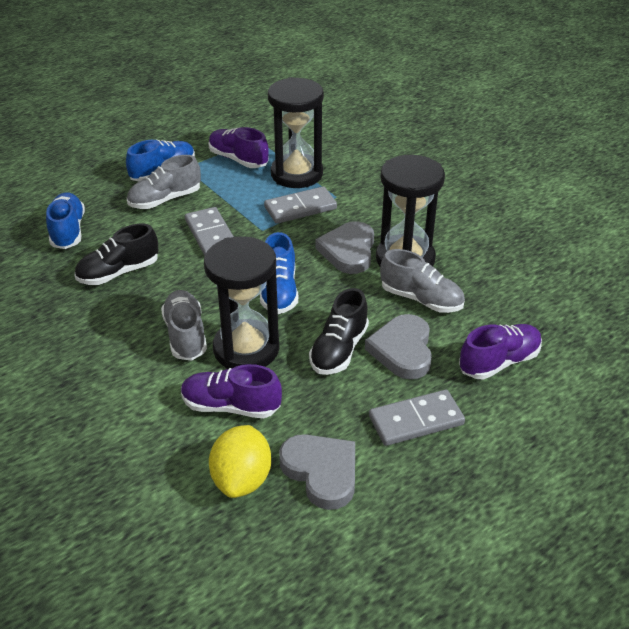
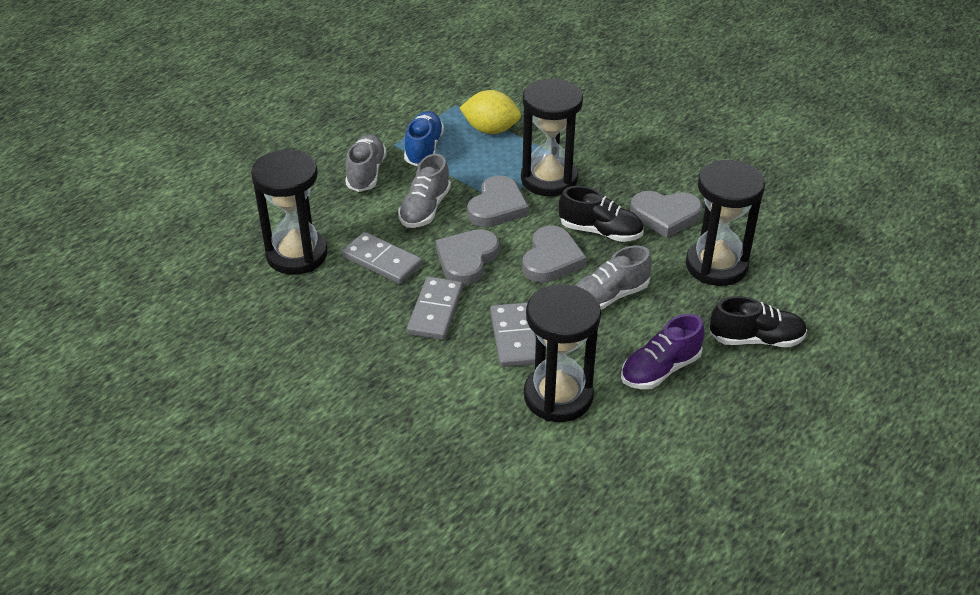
black hourglass: [204,236,279,369] [268,77,324,188] [376,155,445,266] = 3 -> [251,150,328,275] [521,78,583,196] [524,284,601,422] [686,160,765,286] = 4
blue shoe: [46,192,85,249] [126,140,195,182] [260,232,298,314] = 3 -> [404,111,444,166] = 1
grey heart: [279,434,355,510] [315,221,374,274] [365,314,432,379] = 3 -> [436,229,499,285] [467,175,529,227] [522,225,587,283] [630,191,703,238] = 4
purple shoe: [181,364,282,418] [208,127,269,168] [459,324,542,380] = 3 -> [621,314,705,389] = 1

